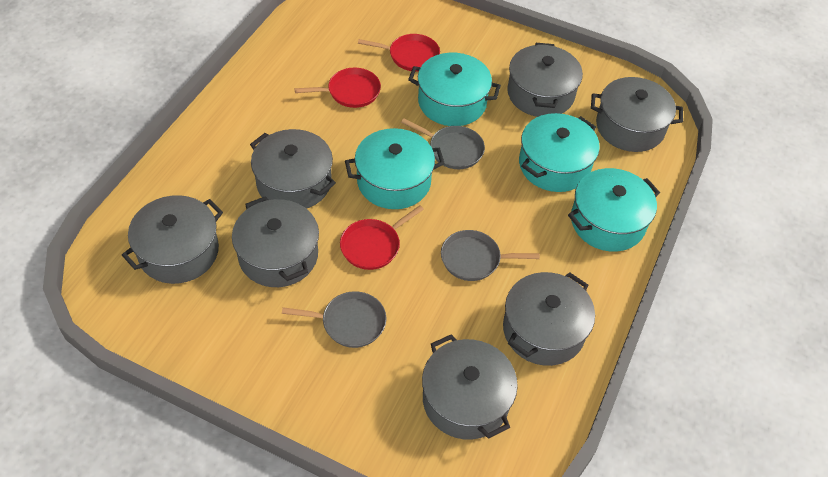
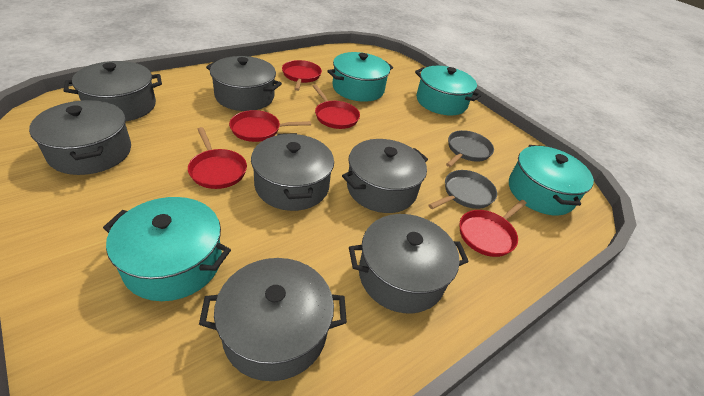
grey pan: [282,291,386,348] [401,119,485,169] [441,230,540,281] = 3 -> [428,170,497,209] [446,130,494,167] = 2
red pan: [295,68,381,108] [340,205,424,270] [358,34,440,72] = 3 -> [188,127,247,189] [229,110,311,142] [282,60,322,91] [313,84,360,129] [460,200,527,257] = 5

